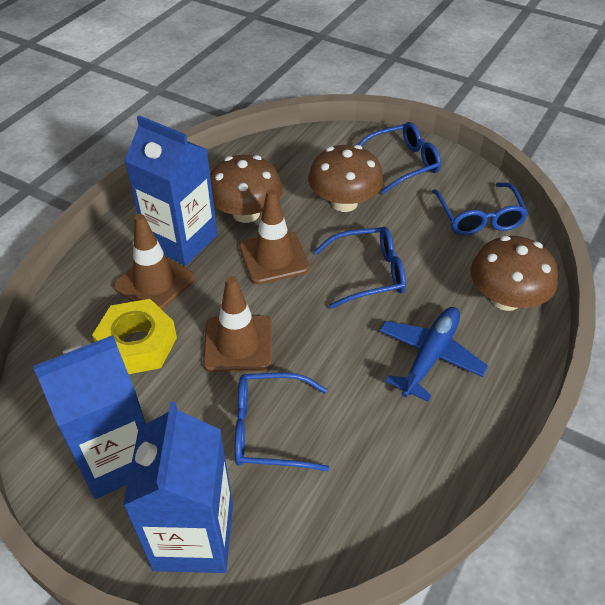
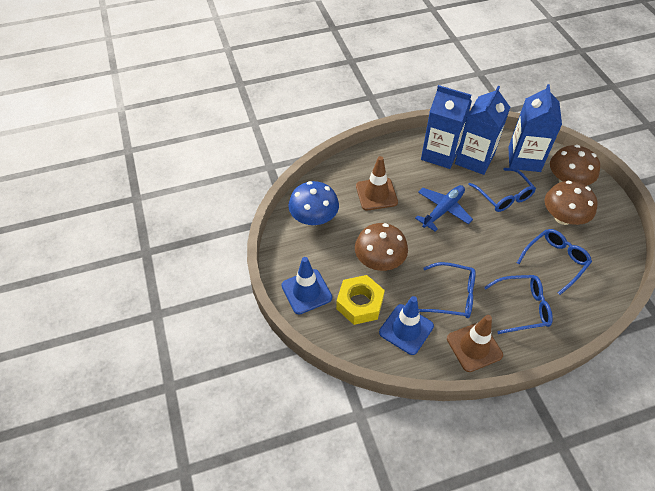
blue mushroom: none = 0 -> [288,181,339,225] = 1
blue traffic cone: none = 0 -> [282,257,332,315] [379,296,434,355] = 2
brown traffic cone: [113,214,195,310] [203,276,272,372] [239,189,310,284] = 3 -> [356,156,398,210] [447,315,503,372] = 2

